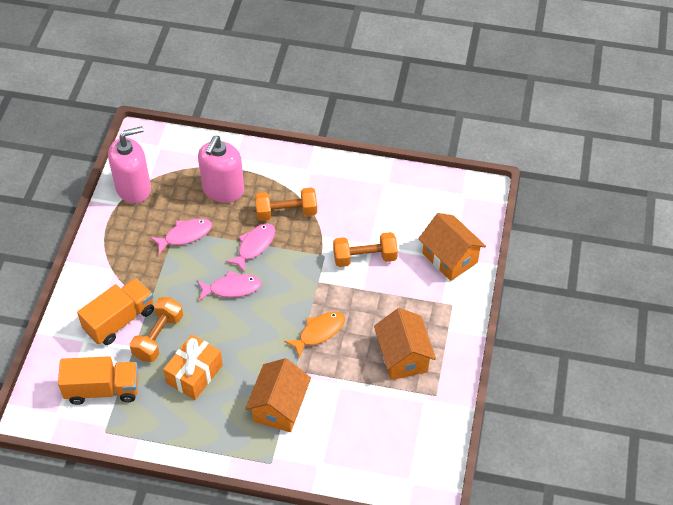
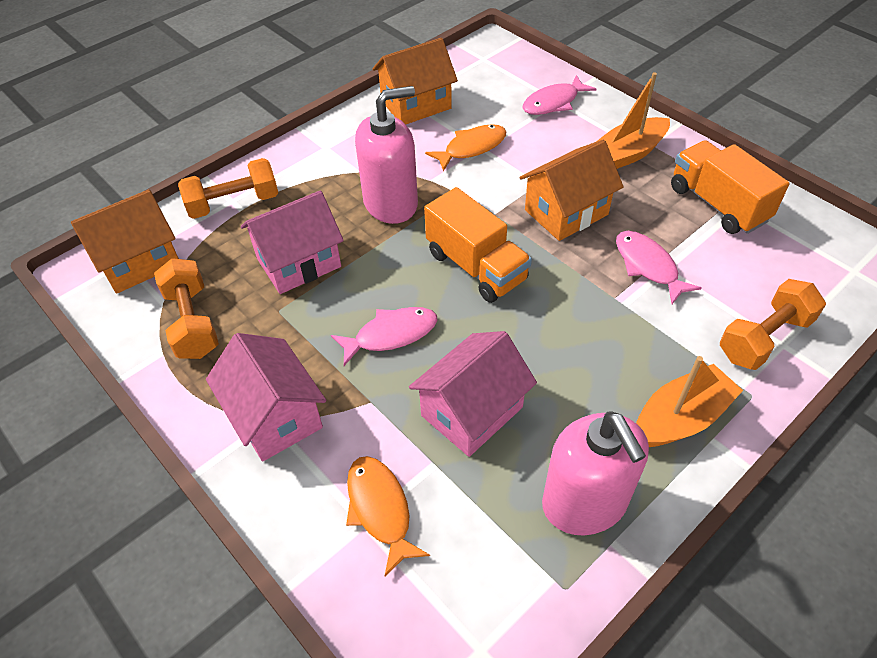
orange boat: none = 0 -> [596,72,670,169] [636,356,743,447] = 2
orange fish: [284,311,345,358] = 1 -> [346,456,430,576] [425,124,506,171] = 2
orange gift: [163,335,223,400] = 1 -> none = 0
pink house: none = 0 -> [206,333,326,462] [241,190,344,294] [409,331,537,457] = 3

